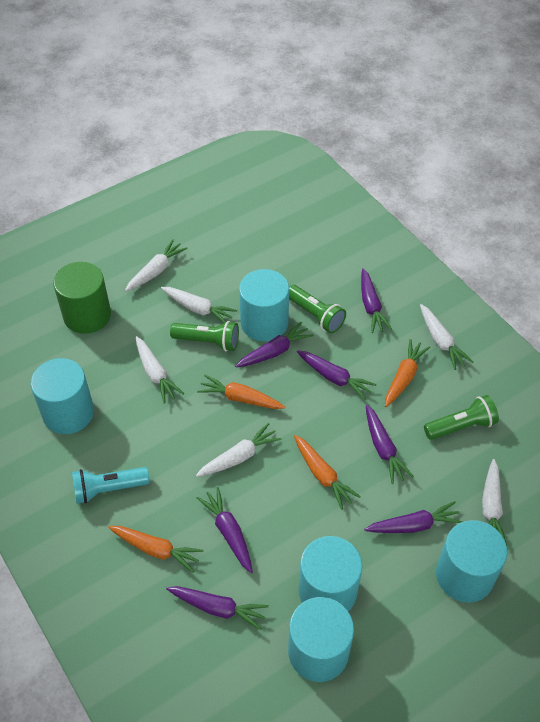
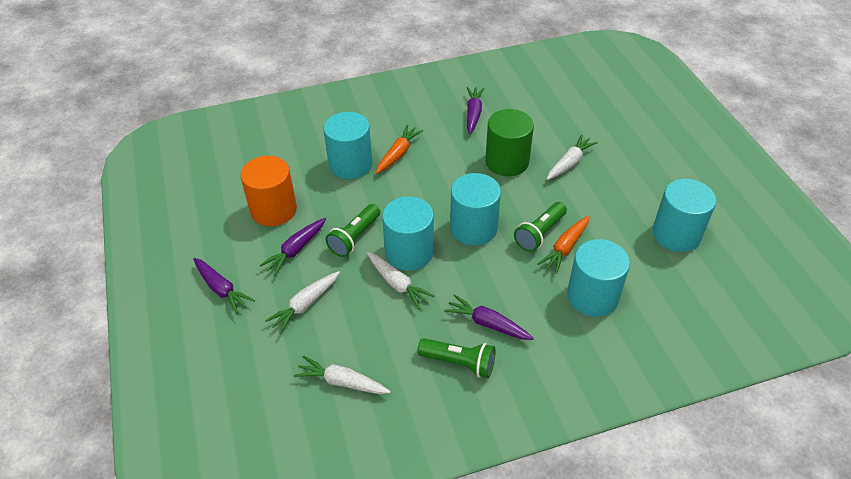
orange carrot: [108,526,204,573] [197,375,285,409] [294,435,361,510] [385,339,430,407] = 4 -> [376,125,423,174] [538,216,589,274] = 2
orange cylinder: none = 0 -> [240,156,297,226] = 1
purple carrot: [166,586,269,630] [197,487,253,573] [235,322,314,367] [297,350,377,400] [361,268,393,333] [364,501,463,533] [366,405,414,484] = 7 -> [193,258,255,314] [259,218,326,276] [444,294,534,340] [467,87,485,134] = 4
turquoise flashlight: [72,467,150,504] = 1 -> none = 0
white carrot: [125,239,188,291] [136,336,184,403] [161,287,237,323] [196,423,282,477] [420,304,473,370] [482,459,507,546] = 6 -> [265,271,340,334] [294,356,391,394] [367,252,435,310] [547,134,598,180] = 4

